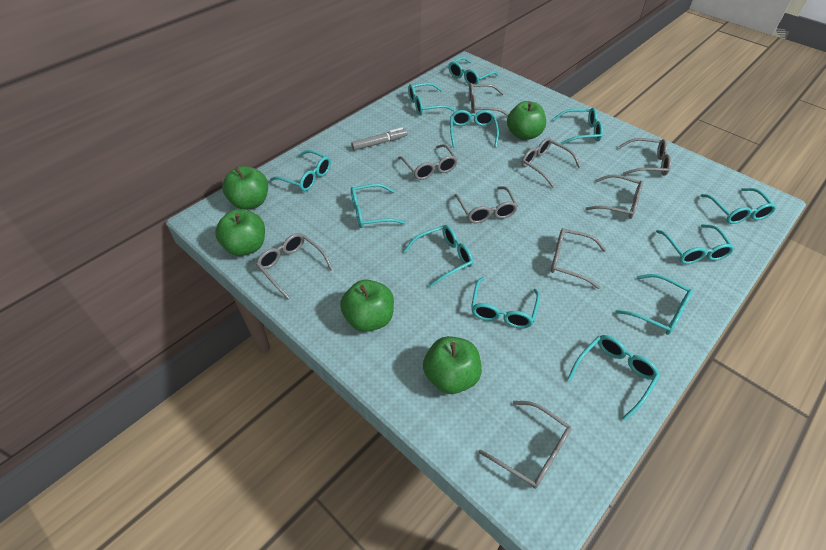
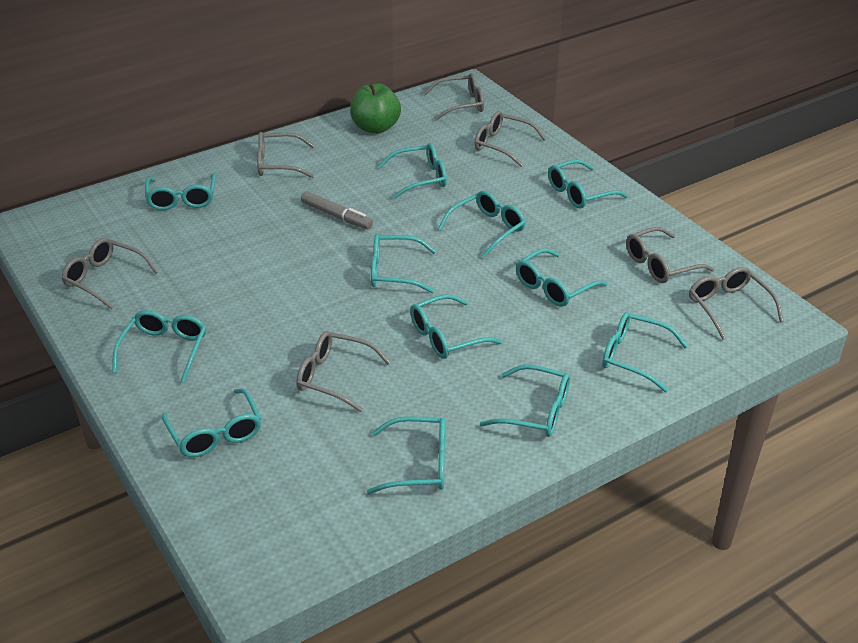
green apple: [215,209,265,256] [222,166,268,210] [340,279,394,332] [423,336,482,394] [507,101,546,140] = 5 -> [350,82,401,134] = 1
grey glasses: [256,233,333,299] [398,144,458,180] [454,186,518,224] [469,83,509,116] [479,401,572,489] [521,138,581,188] [551,228,606,289] [585,174,643,219] [619,138,671,176] = 9 -> [61,238,158,310] [257,132,314,178] [296,331,390,412] [424,73,484,120] [474,111,546,167] [626,227,714,283] [689,267,784,340] = 7

